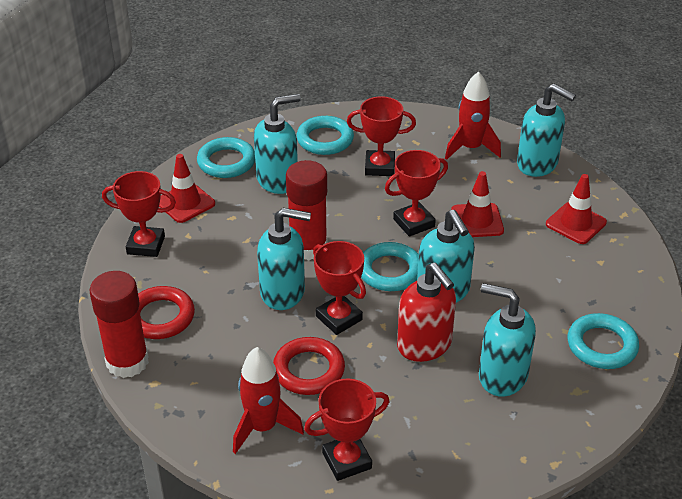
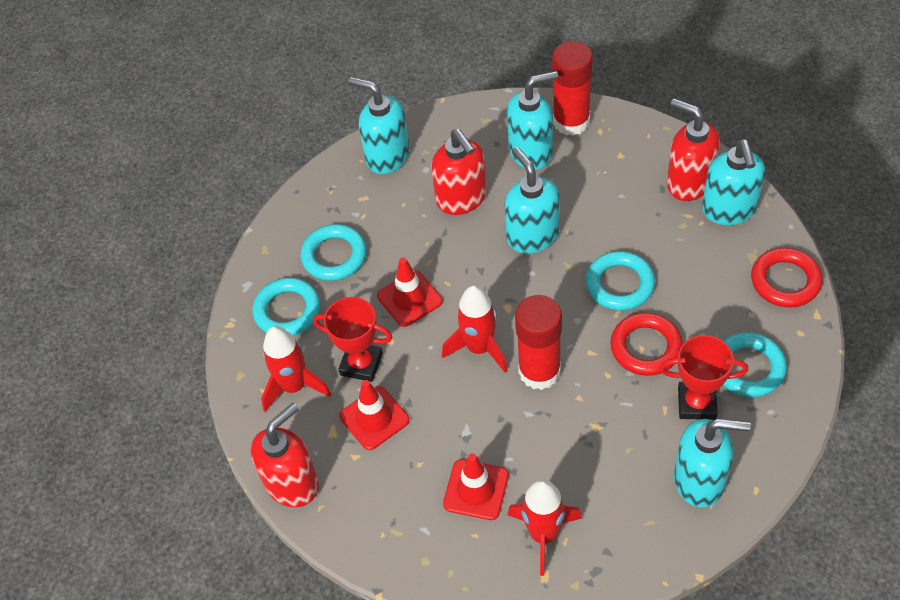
red rocket: [233,347,304,454] [445,71,501,160] = 2 -> [261,326,331,412] [442,285,508,373] [507,479,582,576] = 3
red soap dispenser: [397,263,456,362] = 1 -> [251,403,319,507] [431,129,487,215] [667,99,720,201] = 3
red trophy: [102,171,176,257] [304,379,390,481] [313,241,366,335] [347,96,416,176] [385,150,448,237] = 5 -> [313,297,393,382] [659,335,748,420] = 2

